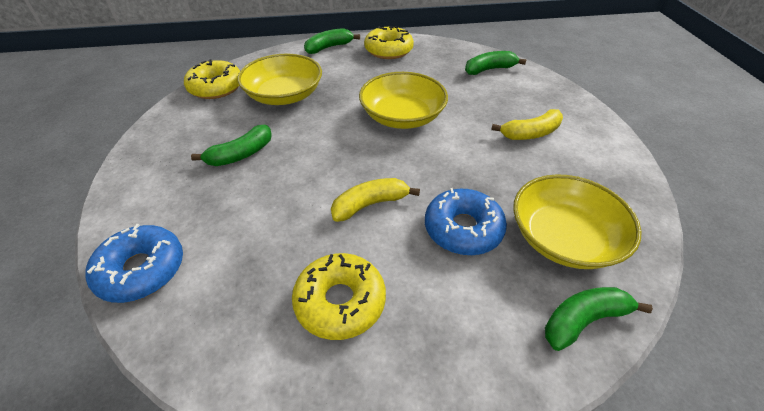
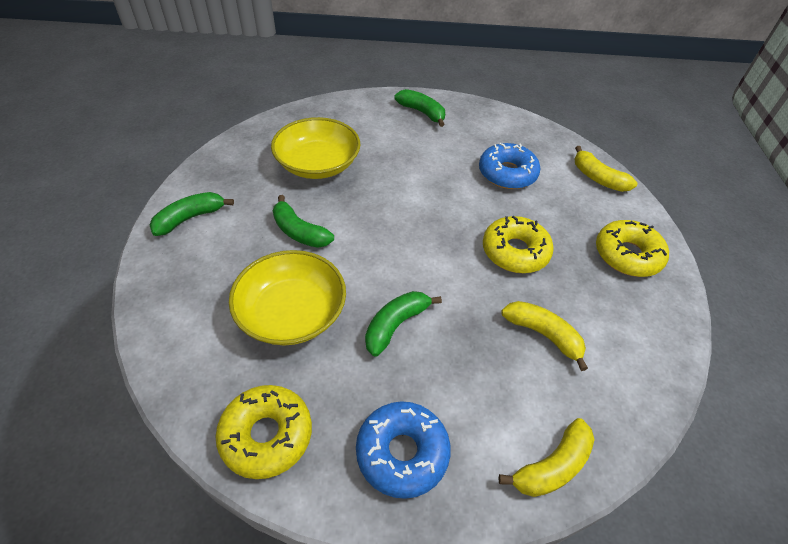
yellow banana: [331,178,420,222] [491,109,563,140] = 2 -> [498,418,595,497] [501,301,588,371] [575,146,638,192] = 3
yellow bowl: [237,54,322,105] [359,72,448,129] [513,175,642,269] = 3 -> [229,250,346,345] [271,117,360,179] = 2

